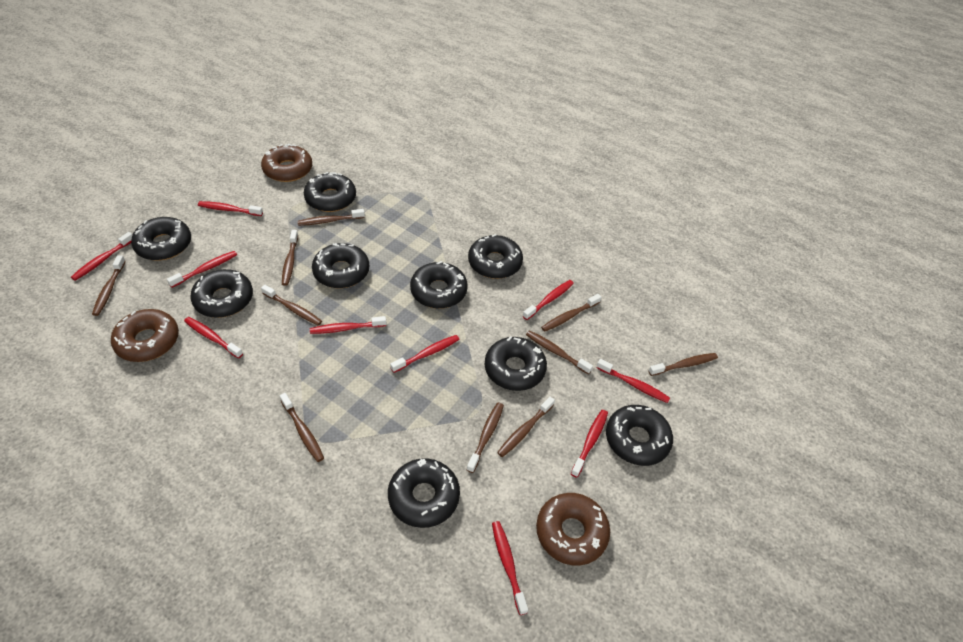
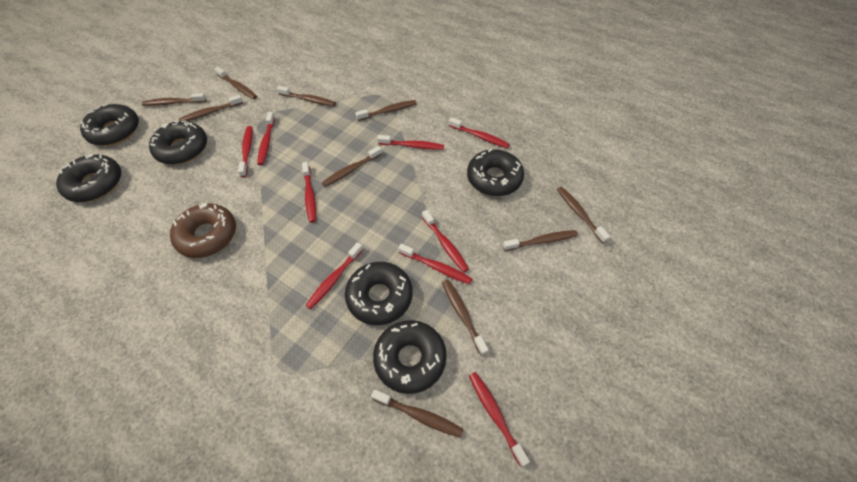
black donut: [131,217,191,260] [190,269,253,318] [304,172,356,212] [312,243,369,288] [388,458,460,528] [410,261,468,309] [468,234,523,279] [485,336,547,391] [606,405,673,466] = 9 -> [56,153,121,202] [80,104,139,146] [149,120,207,165] [345,262,413,325] [373,320,447,394] [467,149,524,196] = 6
brown donut: [111,309,179,362] [261,144,312,182] [536,493,610,565] = 3 -> [170,203,236,258] = 1
red toothbrush: [71,232,133,281] [167,251,237,288] [184,317,243,358] [198,201,263,216] [310,316,386,334] [390,335,460,373] [492,521,528,615] [523,280,574,320] [571,410,608,478] [596,359,670,403] = 10 -> [238,126,253,177] [257,112,275,165] [302,162,316,223] [305,242,363,309] [377,135,444,150] [398,244,472,284] [422,210,469,272] [449,117,510,149] [469,372,530,467] = 9

